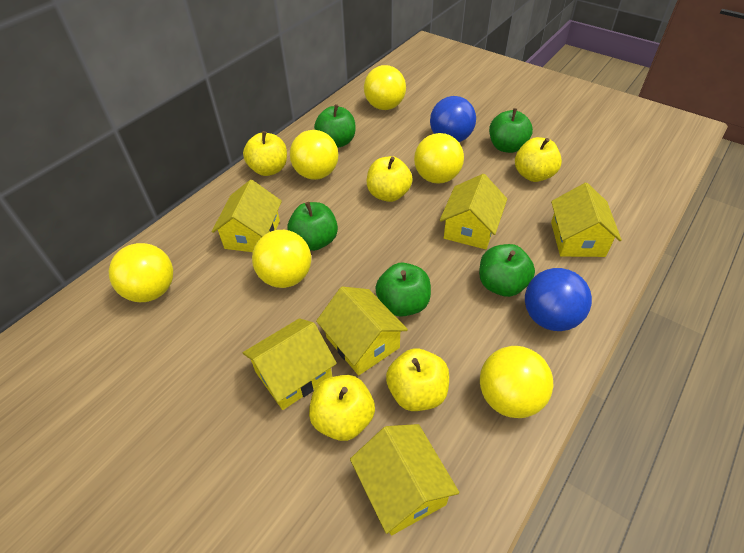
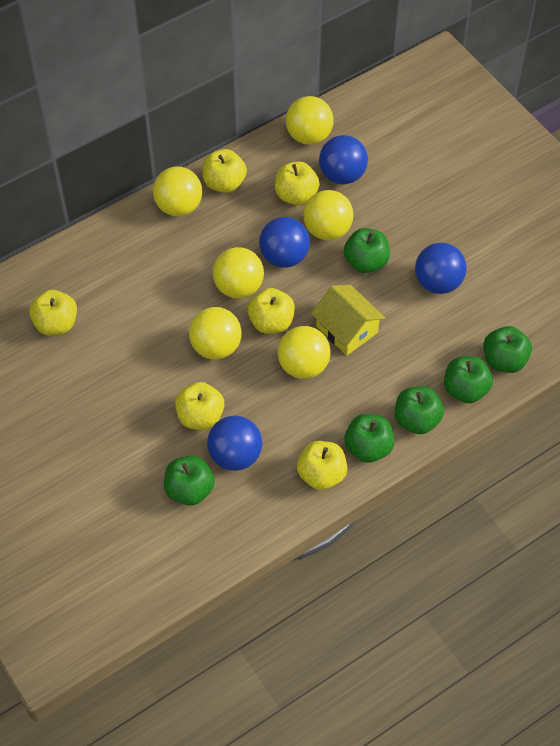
blue ball: [430,96,476,142] [525,268,592,331] = 2 -> [207,416,262,471] [259,217,310,268] [319,135,368,184] [415,243,467,294] = 4
green apple: [287,202,338,251] [314,104,355,148] [375,262,431,317] [479,244,535,297] [489,108,533,153] = 5 -> [164,456,215,506] [344,228,390,273] [344,414,394,463] [395,386,444,434] [444,356,493,403] [483,326,532,373] = 6
yellow apple: [243,131,287,176] [309,375,375,441] [367,156,413,202] [386,348,449,411] [515,137,562,182] = 5 -> [29,290,77,336] [175,382,224,430] [202,149,247,193] [247,288,295,334] [275,161,319,205] [297,441,347,490] = 6
yellow house: [212,180,282,252] [243,318,337,410] [316,287,408,375] [350,424,459,535] [440,174,507,249] [551,183,622,257] = 6 -> [311,285,385,356] = 1

